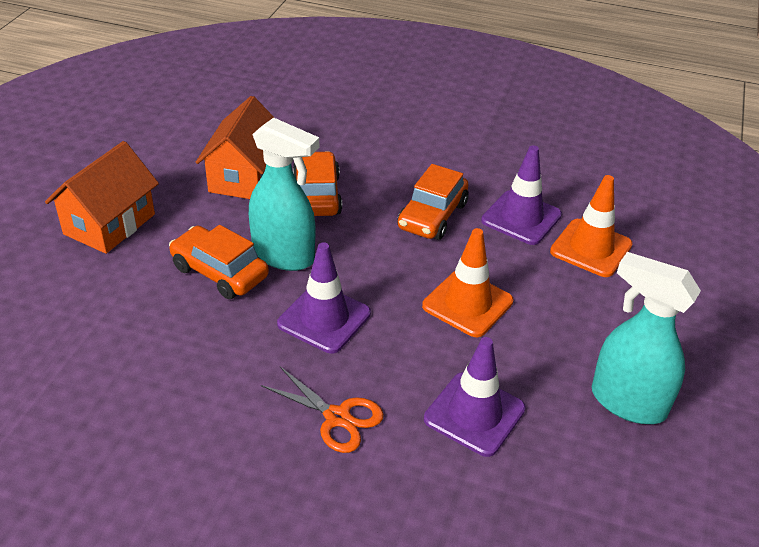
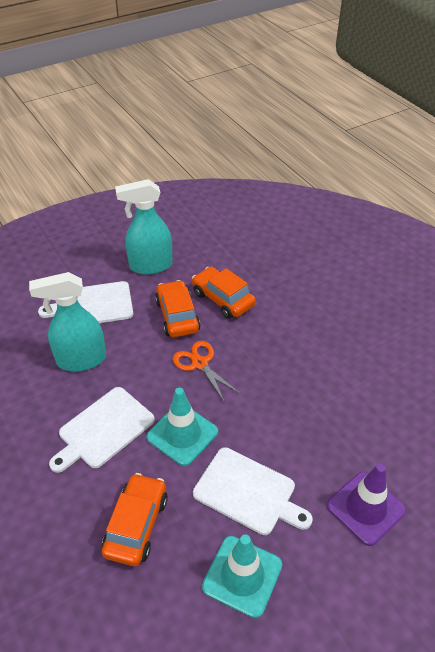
orange house: [45,141,159,254] [196,96,275,199] = 2 -> none = 0
orange traffic cone: [422,228,513,337] [550,175,633,277] = 2 -> none = 0
purple traffic cone: [277,242,371,353] [424,337,526,457] [481,145,562,245] = 3 -> [327,463,406,546] = 1
turquoise traffic cone: none = 0 -> [146,388,218,466] [202,535,282,618] = 2
white cutting board: none = 0 -> [38,281,133,323] [49,387,155,473] [193,447,313,535] = 3

